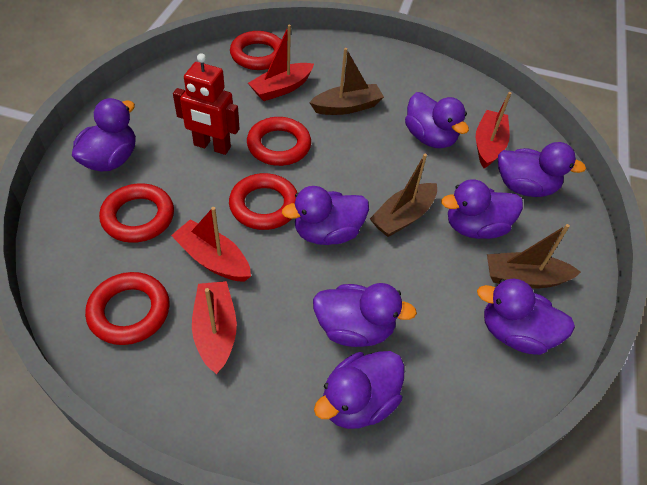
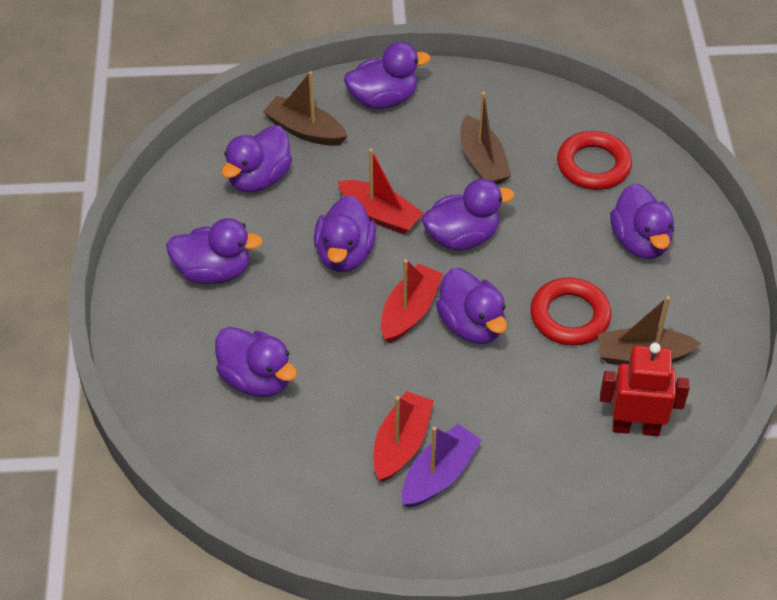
purple boat: none = 0 -> [402,424,482,508] = 1
red boat: [171,207,251,282] [192,281,237,374] [248,25,314,101] [476,92,511,168] = 4 -> [337,149,424,235] [374,391,434,482] [381,259,443,343] = 3
red ring: [85,272,170,345] [99,183,174,243] [229,173,297,230] [230,31,281,70] [247,117,311,166] = 5 -> [530,278,611,346] [557,131,632,190] = 2

